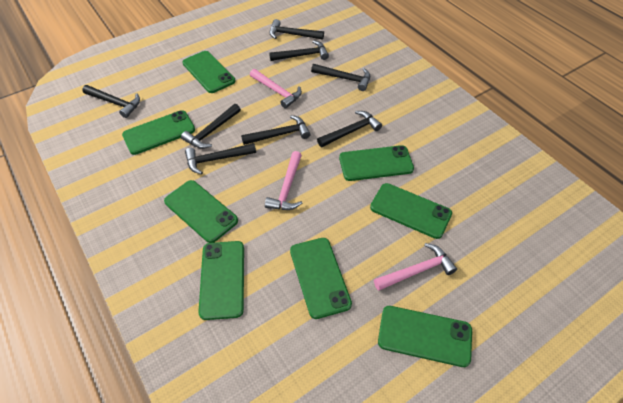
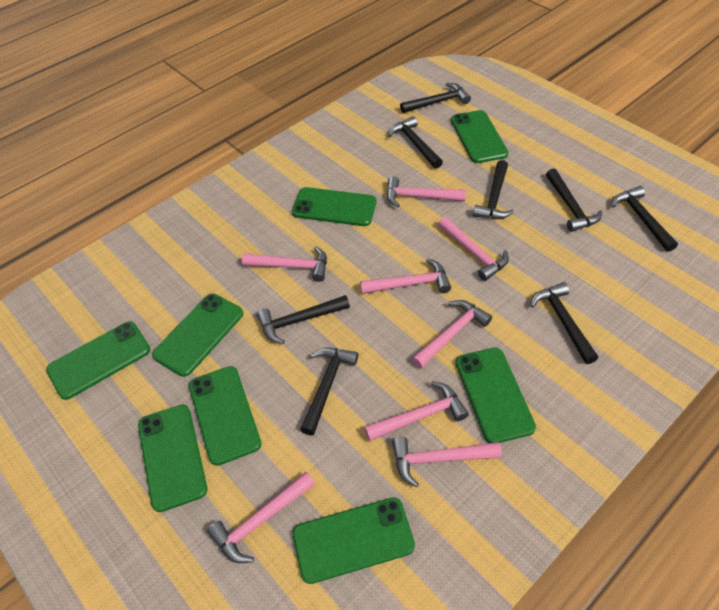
pink hammer: [250,69,302,109] [265,151,302,210] [374,243,457,291] = 3 -> [207,472,315,563] [242,246,327,282] [360,258,451,294] [364,381,469,441] [387,176,466,207] [392,437,502,487] [412,300,492,369] [438,217,509,281] = 8

